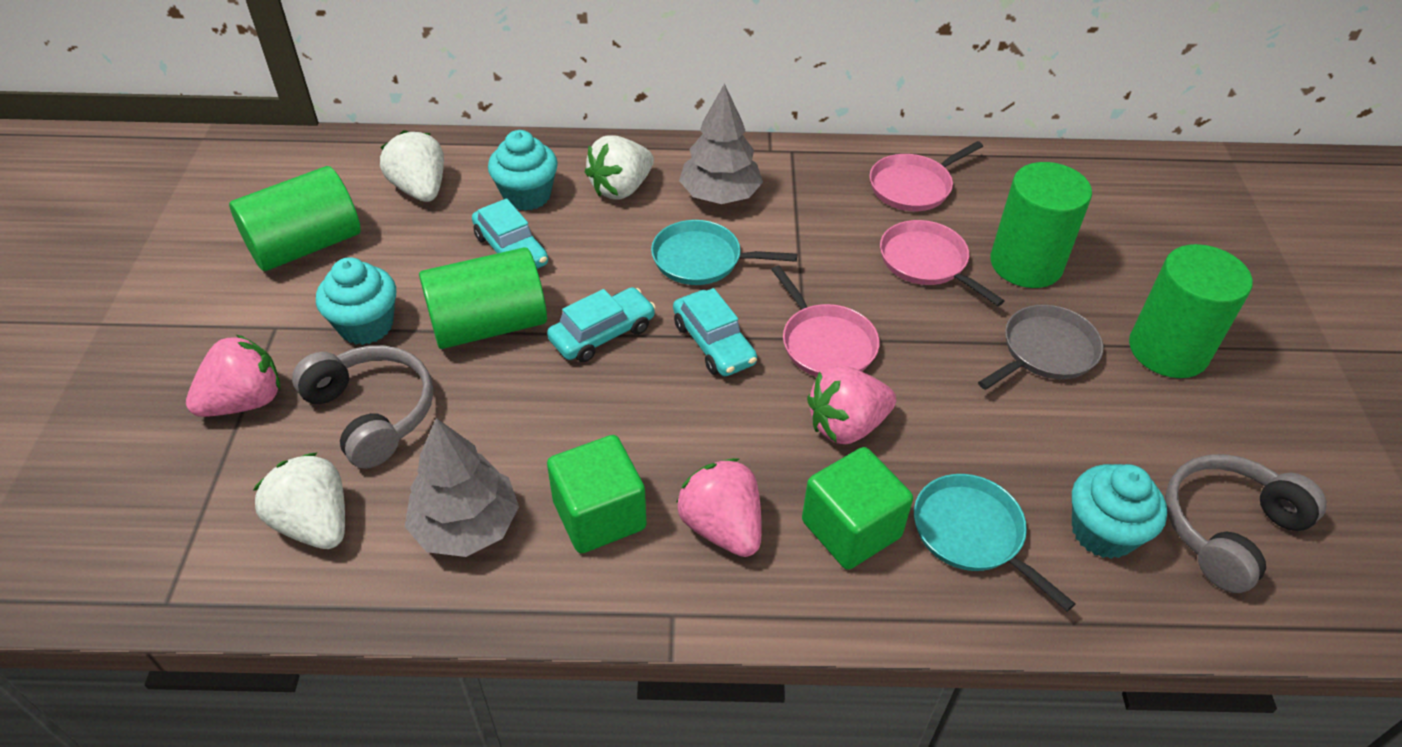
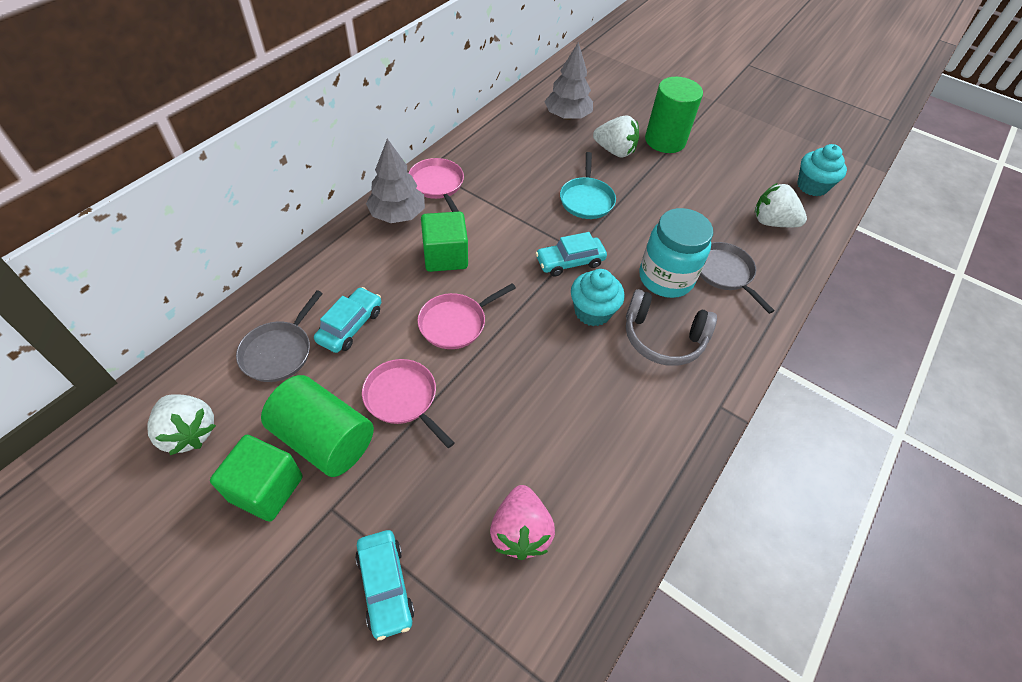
green cylinder: [229,166,361,271] [419,247,547,349] [990,162,1092,288] [1129,244,1252,378] = 4 -> [261,375,374,477] [645,77,703,153] = 2
grey headphones: [292,345,433,469] [1165,454,1327,593] = 2 -> [626,289,717,366] = 1
grey pan: [978,305,1104,390] = 1 -> [236,290,323,382] [700,242,775,314] = 2
pink strawberry: [186,334,280,417] [676,458,762,557] [807,366,896,444] = 3 -> [490,485,555,560] = 1
turquoise cupcake: [316,257,396,345] [488,130,558,211] [1072,464,1167,559] = 3 -> [571,269,625,326] [797,144,847,196] = 2
turquoise jar: none = 0 -> [639,208,713,298] = 1
turquoise pan: [651,220,797,285] [914,474,1075,611] = 2 -> [560,152,616,219] = 1

